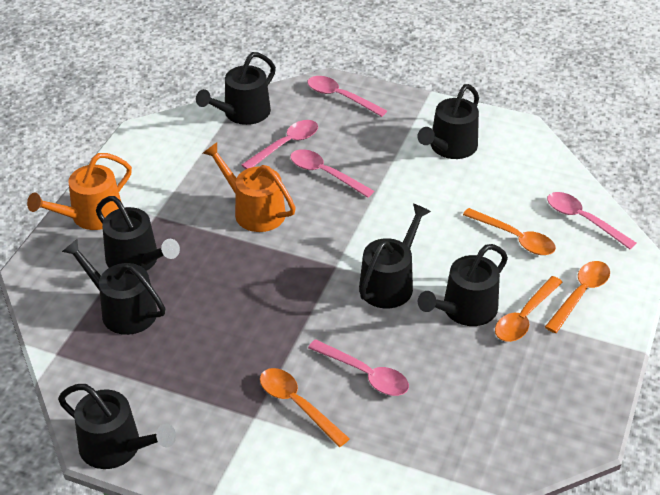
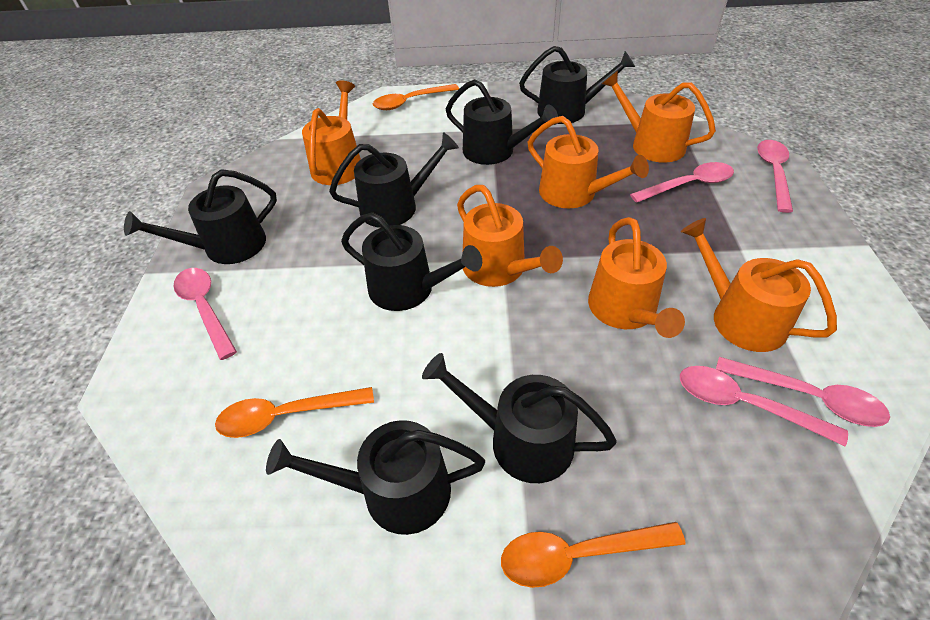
orange spoon: [260,368,350,447] [463,208,556,255] [495,276,563,342] [545,261,610,333] = 4 -> [215,387,374,438] [373,84,459,110] [501,522,686,588] = 3
orange watering can: [27,153,132,230] [203,142,296,232] = 2 -> [302,80,361,185] [457,185,563,287] [528,116,649,208] [588,217,685,338] [602,71,716,163] [681,218,837,352] = 6

